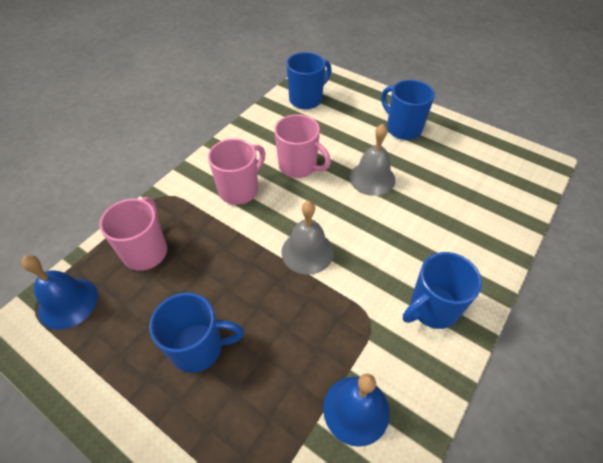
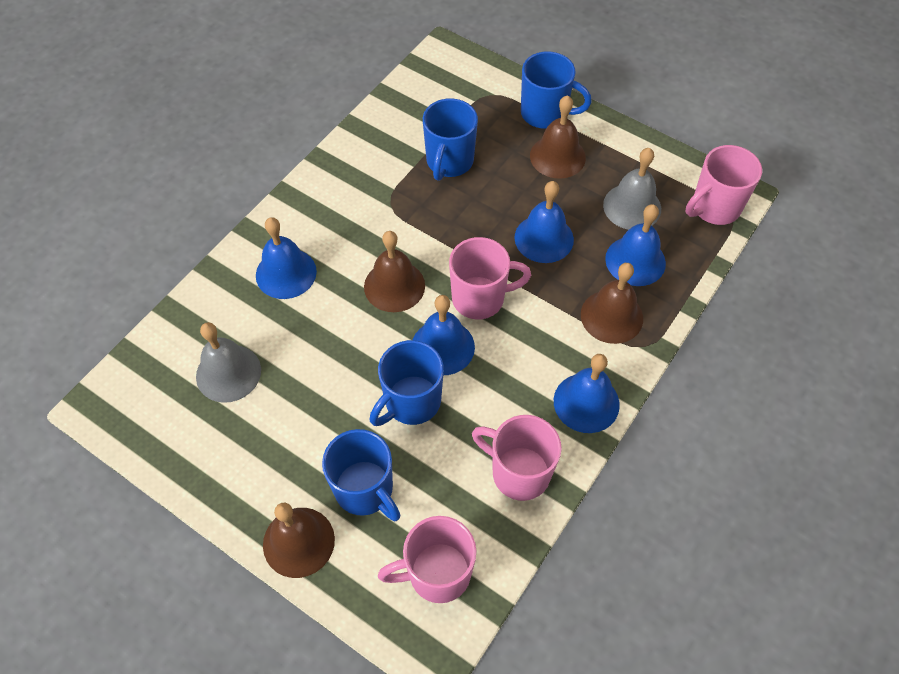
blue bell: [21,255,98,330] [323,373,390,447] = 2 -> [256,217,317,299] [413,295,475,375] [514,181,574,263] [554,354,620,433] [605,204,666,286] = 5
brown bell: none = 0 -> [263,503,335,578] [364,231,425,312] [530,95,586,179] [581,263,643,344] = 4
pink mug: [99,197,167,271] [208,138,265,205] [274,114,331,178] = 3 -> [378,516,476,603] [449,237,531,320] [472,415,562,501] [686,145,762,225] = 4

